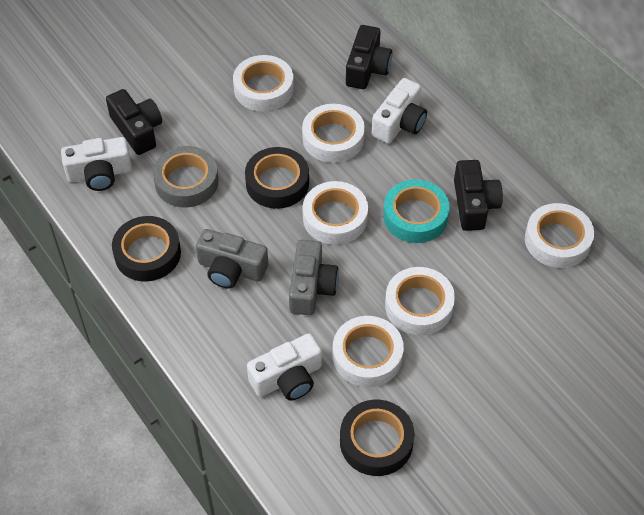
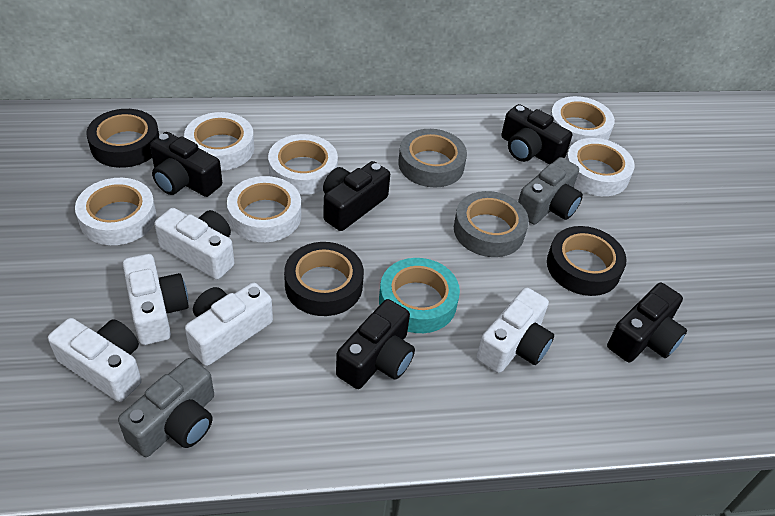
black camera: [106,89,162,155] [346,25,392,89] [454,160,503,231] = 3 -> [150,132,222,197] [323,161,390,231] [336,299,415,389] [501,104,572,164] [607,283,687,362] = 5
grey tape: [153,146,218,207] = 1 -> [398,129,467,187] [454,191,529,257] = 2
white camera: [61,137,132,191] [247,333,322,401] [372,78,427,144] = 3 -> [48,318,142,402] [123,254,189,345] [155,208,235,280] [185,282,273,366] [477,287,554,373] = 5

